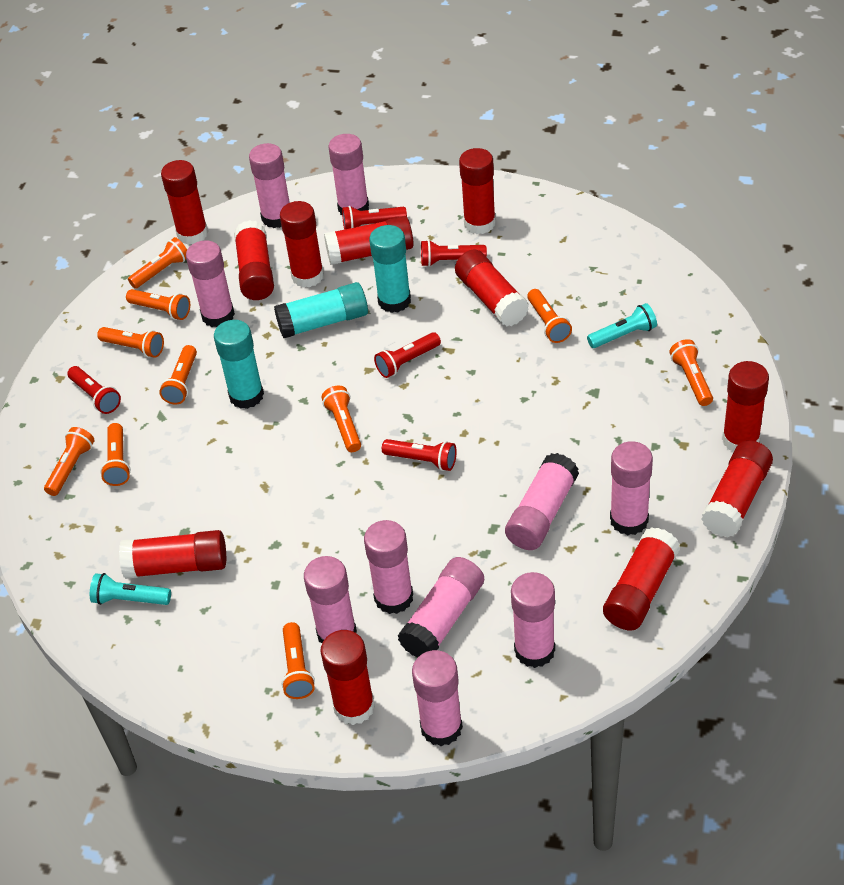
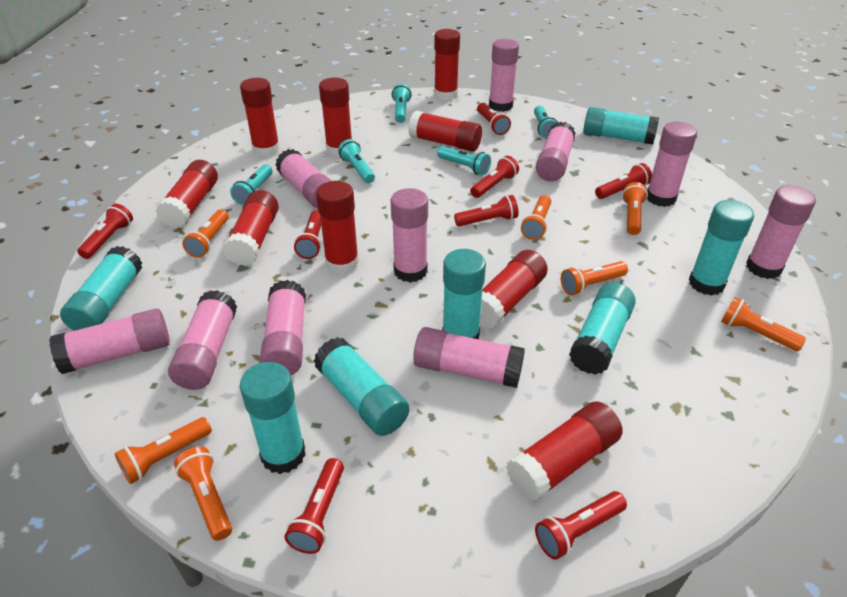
orange flashlight: [44,427,94,496] [97,327,164,358] [100,423,131,486] [126,289,190,320] [128,237,187,289] [159,345,197,405] [281,622,315,699] [322,386,361,452] [527,289,572,343] [669,339,713,406] = 10 -> [115,417,212,484] [174,446,232,541] [182,209,229,258] [521,195,551,240] [561,261,628,295] [622,182,648,235] [721,297,806,351] = 7
red flashlight: [67,366,121,414] [342,206,407,230] [374,332,441,378] [382,439,457,471] [421,240,487,267] = 5 -> [77,204,133,259] [285,458,344,554] [294,210,321,259] [454,195,519,226] [470,156,519,198] [477,103,511,135] [535,491,627,560] [595,163,652,199] = 8
red glue stick: [119,530,226,579] [161,160,208,245] [234,220,274,300] [280,201,324,288] [320,630,375,725] [324,216,414,265] [455,250,529,327] [459,148,496,234] [603,527,680,631] [701,440,773,537] [722,361,769,453] = 11 -> [156,160,218,228] [223,190,279,266] [240,78,280,157] [316,181,359,274] [319,78,352,156] [408,111,482,152] [434,29,460,100] [480,250,548,329] [506,402,623,502] = 9
turquoise flashlight: [90,573,171,605] [587,303,657,348] = 2 -> [230,164,272,205] [338,139,375,183] [392,84,411,123] [437,146,491,175] [534,106,558,139] = 5
turquoise glue stick: [214,320,264,409] [274,282,368,338] [369,225,411,313] = 3 -> [60,246,142,331] [240,362,306,474] [314,337,410,436] [442,249,486,339] [569,283,636,375] [583,107,659,144] [689,200,754,296] = 7

